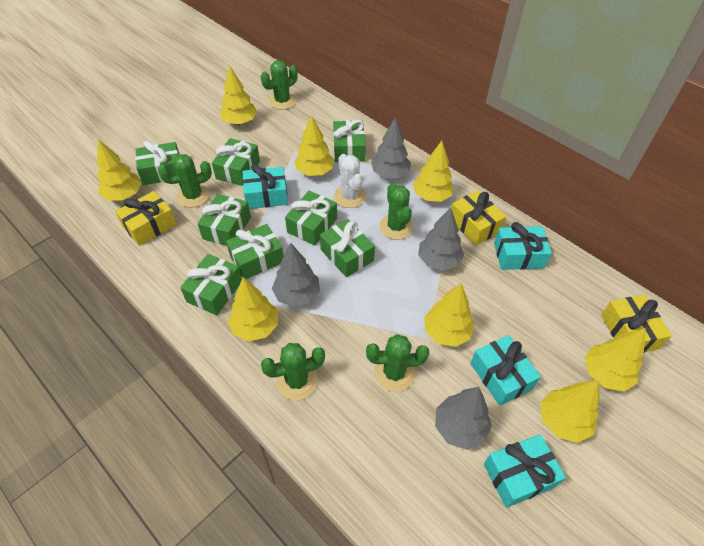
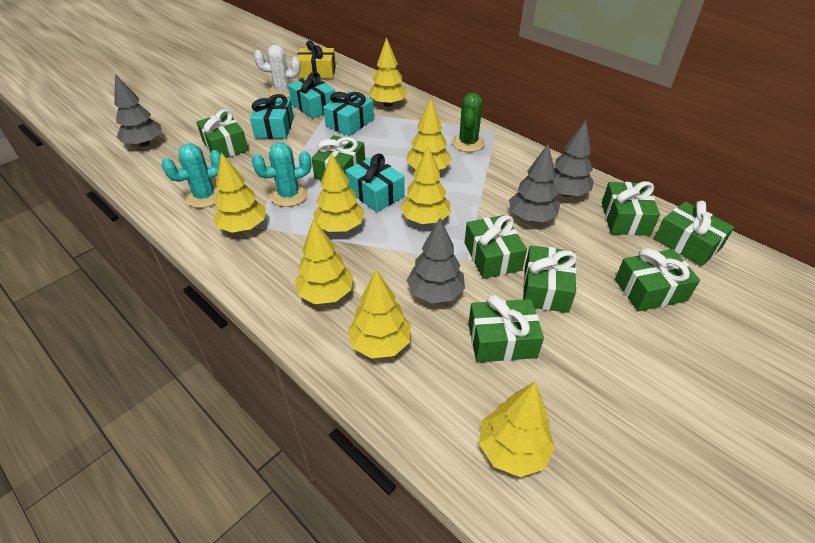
green cactus: [158,154,212,207] [261,60,298,110] [261,343,325,400] [366,334,430,392] [379,183,413,240] = 5 -> [452,93,485,152] = 1
turquoise cactus: none = 0 -> [161,143,221,208] [252,142,312,207] = 2
yellow gift: [115,191,177,246] [451,191,506,245] [601,295,672,353] = 3 -> [297,41,336,79] = 1

